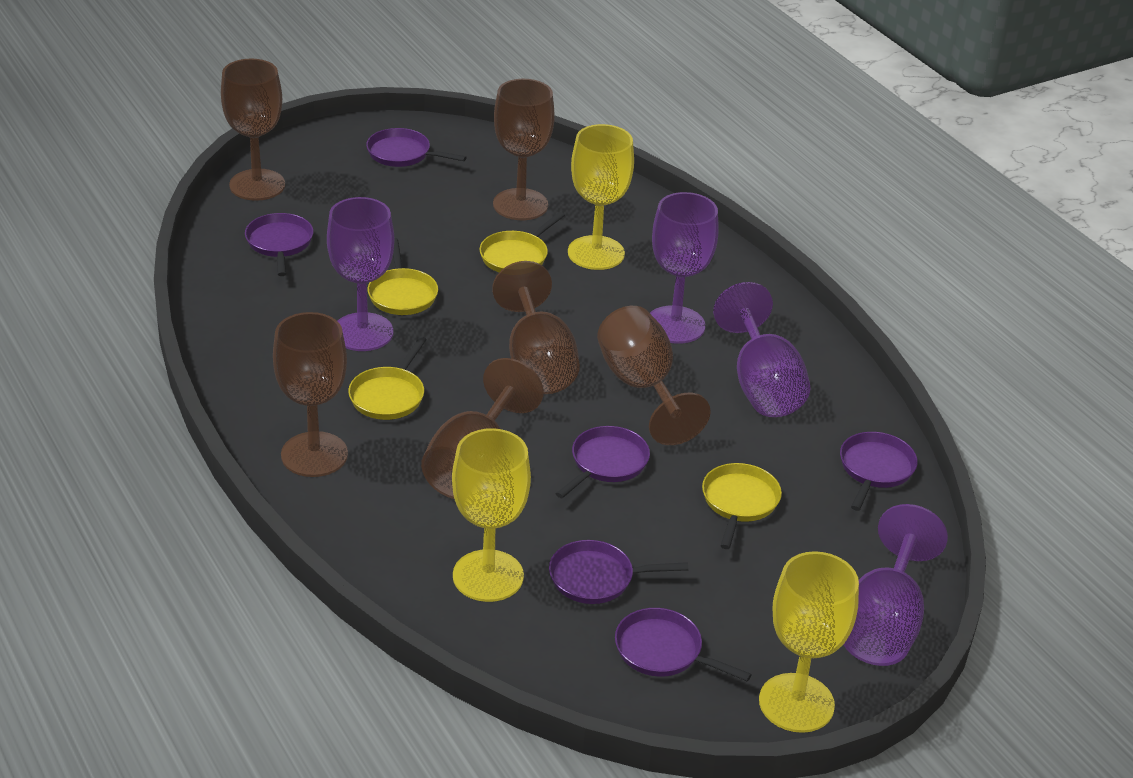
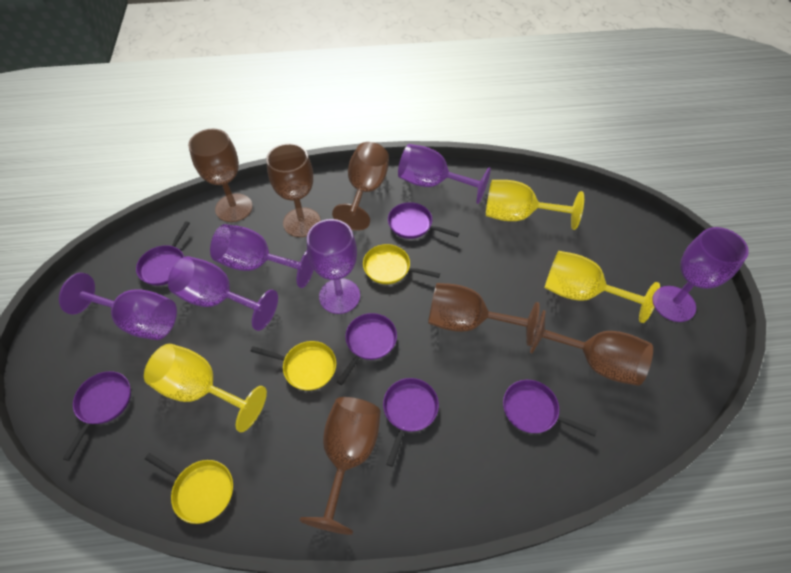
purple goblet: [327,197,394,351] [650,192,719,344] [713,282,811,417] [844,504,948,666] = 4 -> [59,273,177,340] [168,256,278,331] [210,224,314,288] [307,219,360,314] [398,144,491,204] [655,227,749,322] = 6
yellow pan: [348,337,427,420] [368,238,438,315] [479,212,565,272] [702,463,782,549] = 4 -> [145,453,233,524] [250,341,336,391] [363,244,440,284] = 3

